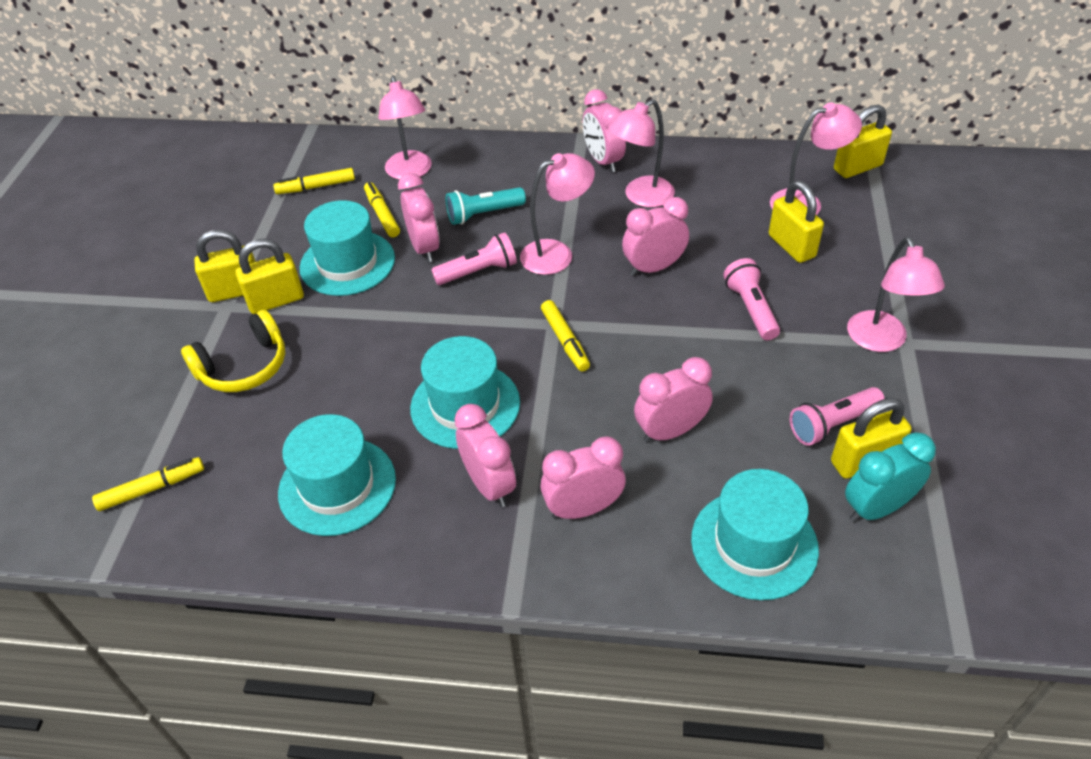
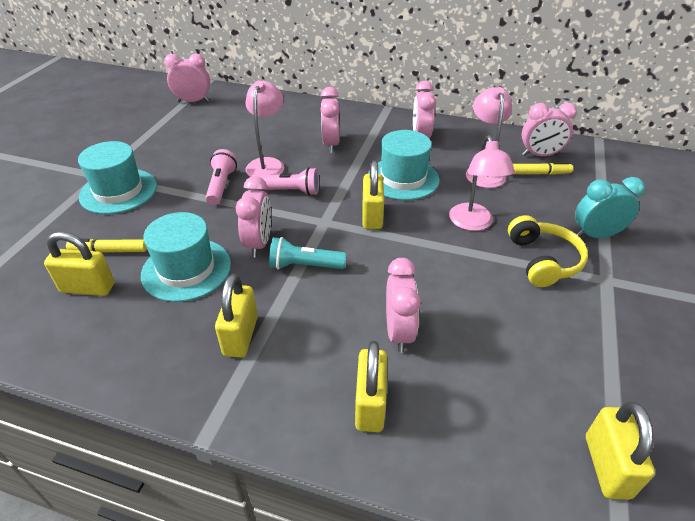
pink flashlight: [431,232,517,285] [723,258,780,340] [790,387,885,446] = 3 -> [206,149,237,205] [256,167,319,196] = 2
pink lamp: [378,76,432,179] [520,153,595,275] [608,99,675,207] [770,102,862,215] [847,237,945,352] = 5 -> [245,80,284,177] [449,135,515,231] [466,87,512,188] = 3
turquoise hat: [278,414,396,536] [300,200,395,296] [410,336,520,449] [691,469,819,600] = 4 -> [78,141,157,214] [141,212,231,302] [368,130,440,200] = 3
yellow marker: [92,457,204,511] [273,168,355,194] [364,182,400,237] [541,300,590,372] = 4 -> [66,239,147,252] [513,162,573,175] = 2

